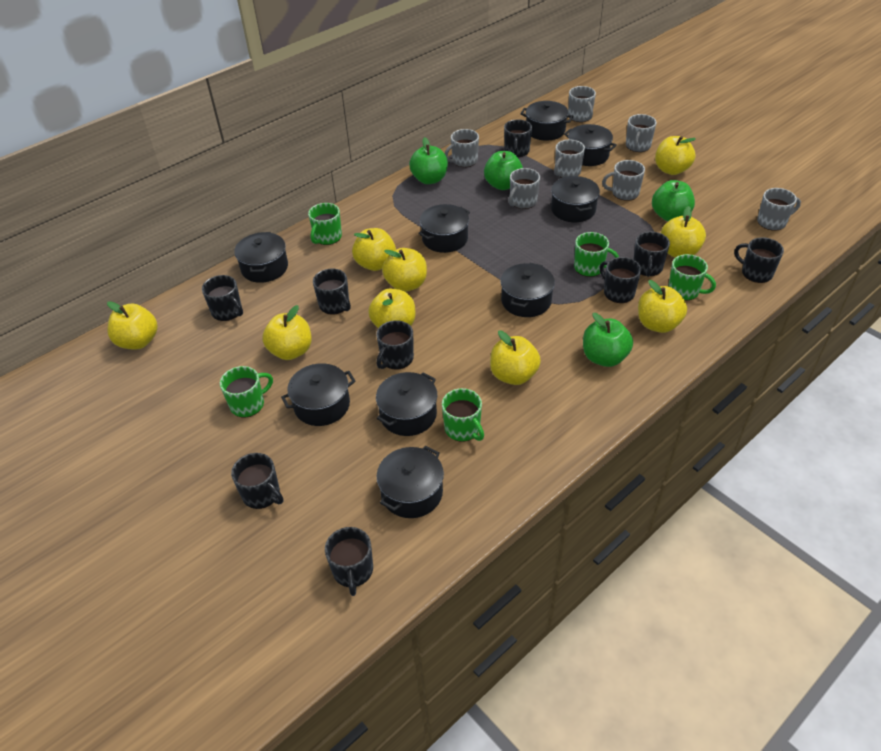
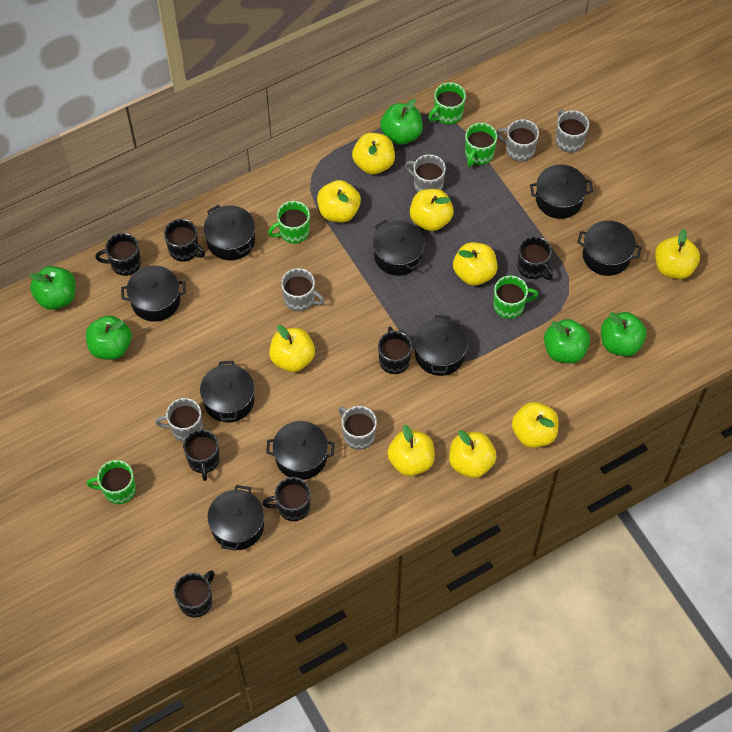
black mug: [202,275,243,321] [231,453,283,509] [313,269,351,315] [325,527,373,596] [376,320,414,370] [504,119,532,157] [600,257,641,303] [633,231,670,277] [734,237,784,283] = 9 -> [95,233,141,276] [164,219,205,262] [174,570,215,618] [183,429,220,481] [263,477,311,521] [378,326,412,374] [517,236,553,280] = 7
green apple: [409,137,448,184] [484,151,523,190] [583,313,633,367] [652,180,695,221] = 4 -> [30,266,76,310] [86,315,132,360] [380,99,423,145] [544,319,590,363] [601,312,647,356] = 5
grey mug: [445,129,479,167] [508,168,540,209] [554,140,585,178] [568,86,596,122] [602,160,645,201] [626,114,656,152] [757,188,801,231] = 7 -> [155,398,203,442] [281,268,325,311] [338,406,377,450] [405,154,446,192] [497,119,539,162] [556,110,589,153] = 6

